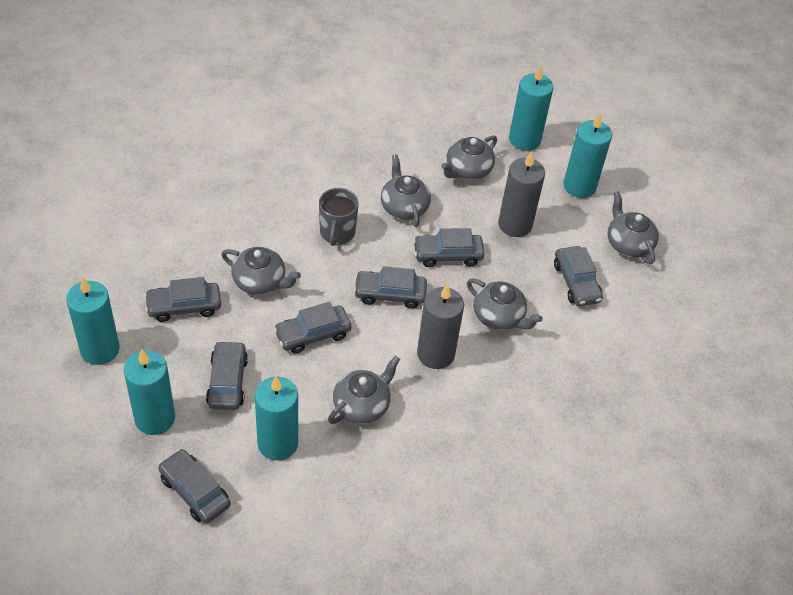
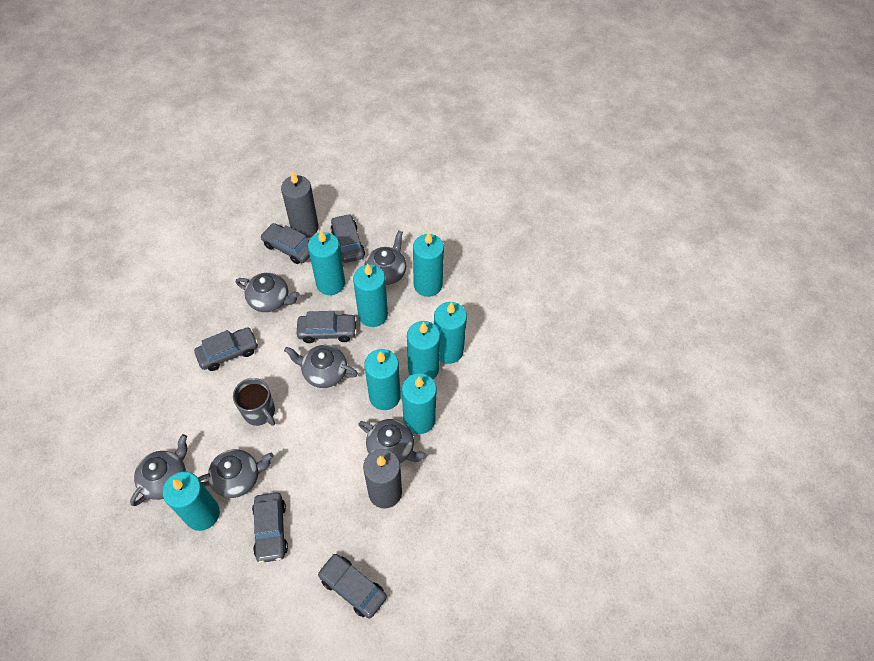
grey car: [144,277,221,322] [158,449,231,523] [206,341,248,410] [274,302,351,354] [354,266,427,309] [413,228,485,267] [554,246,603,306] = 7 -> [194,327,258,371] [252,493,288,563] [260,223,310,264] [297,311,357,343] [318,554,387,618] [331,214,365,263] = 6
turquoise candle: [66,277,120,365] [124,350,175,435] [255,376,298,461] [509,66,553,151] [563,113,612,198] = 5 -> [163,472,220,531] [308,230,345,295] [353,263,388,327] [364,349,401,410] [402,373,437,434] [407,321,440,379] [413,232,444,297] [434,302,467,364] = 8

